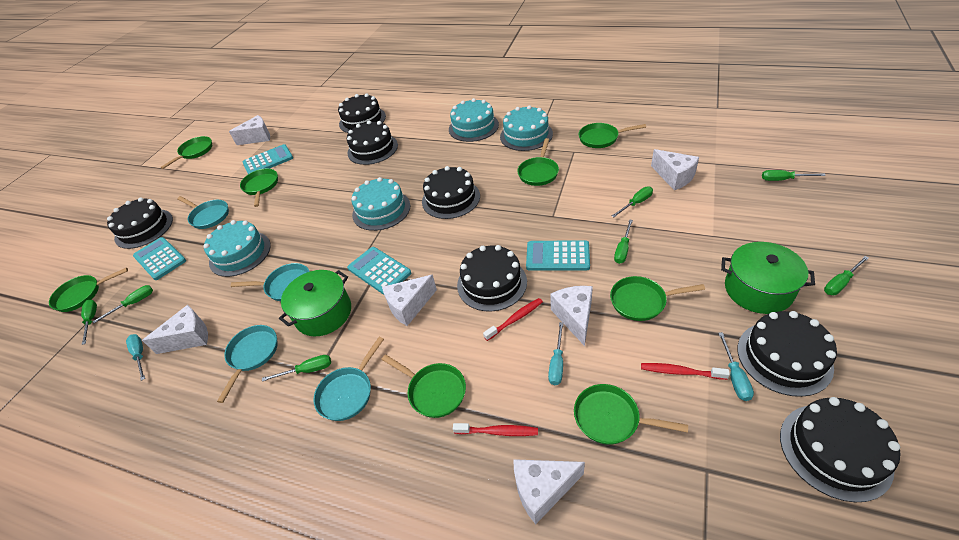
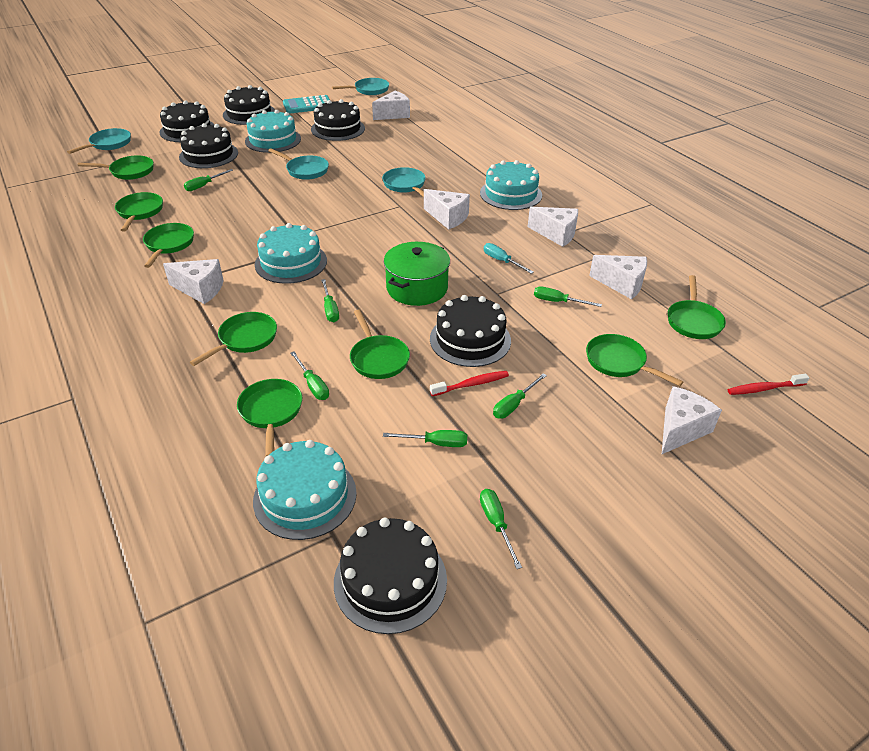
black cake: [107,197,173,249] [338,93,386,133] [347,121,398,165] [422,166,480,219] [457,245,527,311] [738,311,837,397] [780,397,900,502] = 7 -> [160,100,214,142] [179,123,238,168] [223,85,275,125] [311,99,365,141] [334,517,447,634] [430,295,511,367] = 6
green pot: [279,270,351,336] [721,242,815,314] = 2 -> [384,242,450,306] = 1
red toothbrush: [453,423,538,436] [483,298,543,341] [641,363,730,380] = 3 -> [430,371,509,396] [728,374,809,395] = 2
turquoise calculator: [133,237,186,280] [243,144,293,174] [347,247,411,295] [526,240,590,271] = 4 -> [283,95,330,114] = 1
turquoise screwdriver: [126,334,145,381] [548,322,564,385] [718,332,754,401] = 3 -> [484,243,534,274] = 1

